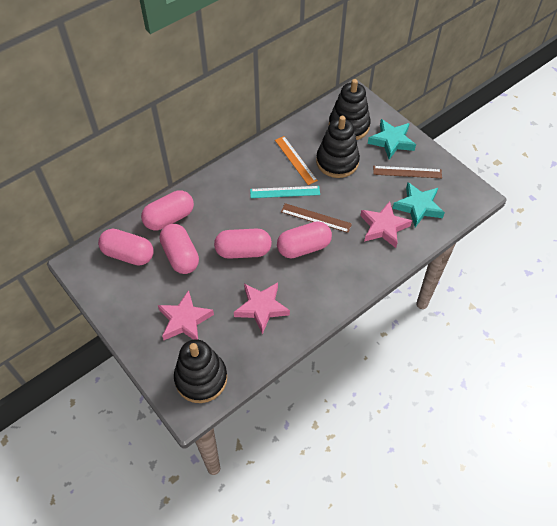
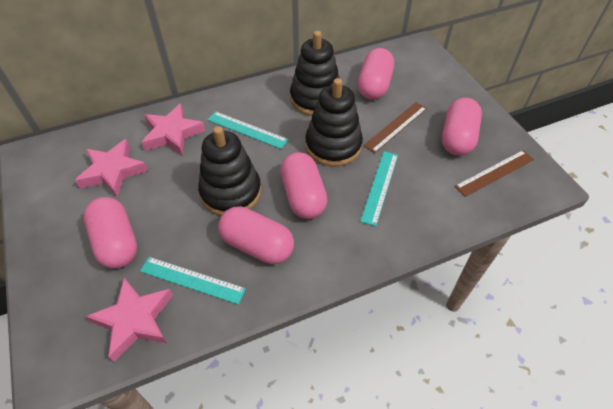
orange ruler: [275,136,318,185] = 1 -> none = 0
turquoise ruler: [250,186,320,198] = 1 -> [140,257,246,305] [208,111,288,149] [360,151,398,226] = 3
turquoise star: [368,119,416,159] [392,182,445,227] = 2 -> none = 0

